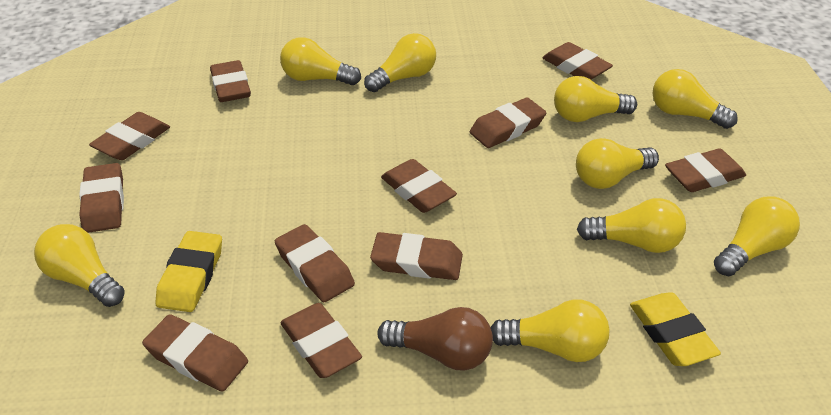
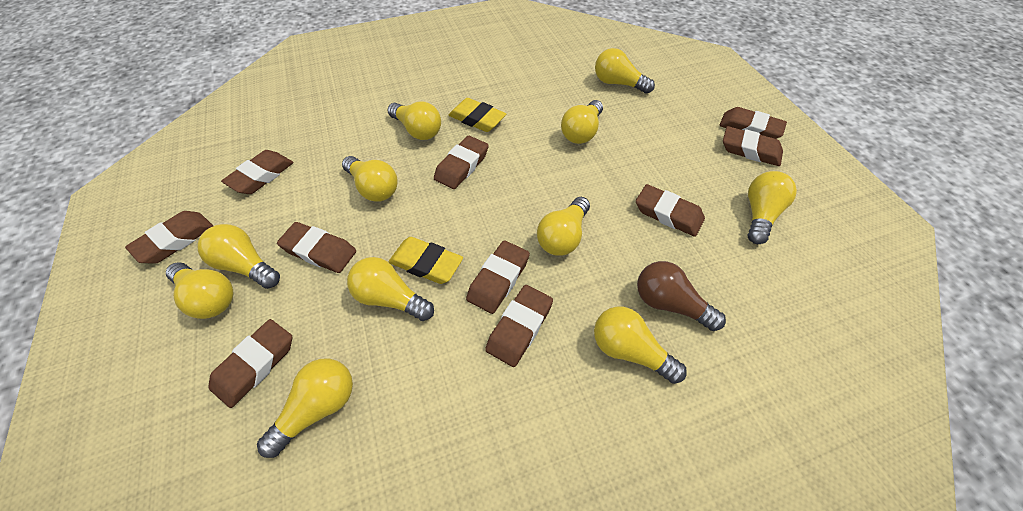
brown eraser: [79,163,124,233] [89,112,170,160] [142,314,248,392] [210,60,251,102] [275,224,355,302] [280,303,362,378] [370,232,463,280] [381,159,457,213] [470,98,546,148] [542,42,613,80] [665,149,746,192] = 11 -> [125,211,213,264] [208,319,292,408] [221,150,294,194] [277,222,356,273] [434,136,489,189] [466,240,530,314] [485,285,553,367] [636,184,705,237] [719,107,787,139] [723,126,783,166] = 10
yellow light bulb: [34,224,125,307] [280,37,361,85] [364,33,436,92] [491,299,610,362] [554,76,637,122] [576,138,659,189] [577,198,686,253] [652,69,738,129] [714,196,800,276] = 9 -> [166,262,234,319] [197,224,280,289] [257,359,353,458] [342,156,398,202] [347,257,434,321] [387,101,441,140] [537,197,590,256] [561,100,603,144] [594,306,687,384] [595,48,655,94] [747,171,797,244] = 11

